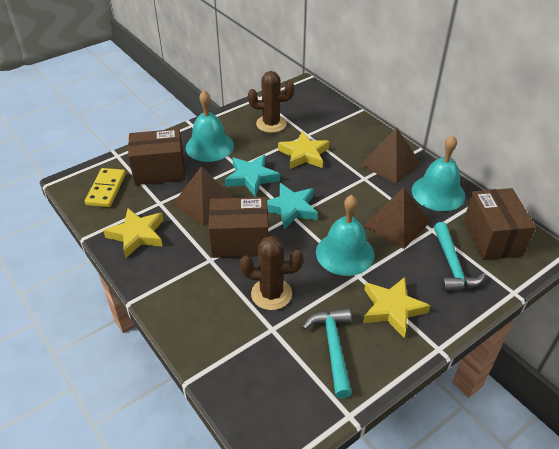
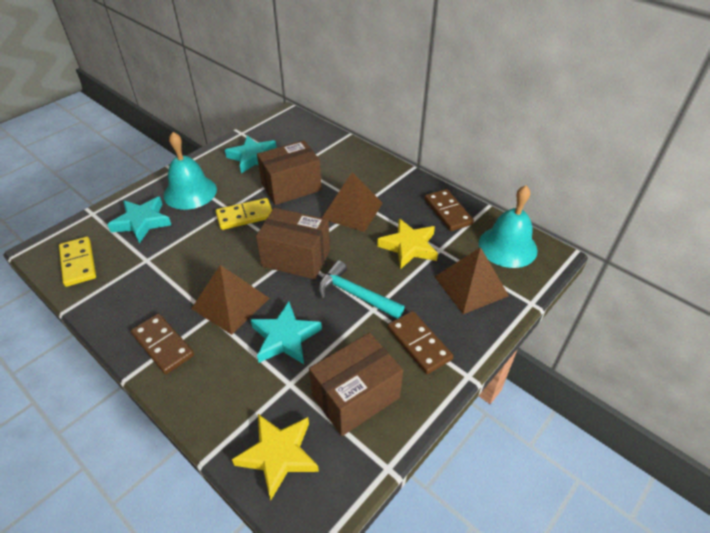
brown cactus: [240,236,303,310] [248,71,294,133] = 2 -> none = 0
brown domino: none = 0 -> [131,313,194,374] [388,311,453,374] [425,189,474,231] = 3
turquoise bell: [186,90,234,162] [316,195,374,276] [412,135,465,211] = 3 -> [164,132,217,210] [479,185,538,268] = 2
turquoise hammer: [302,308,352,398] [434,222,486,292] = 2 -> [318,260,404,319] = 1
turquoise star: [225,155,280,197] [267,183,318,229] = 2 -> [107,197,171,244] [225,135,277,173] [251,302,322,364] = 3
yellow domino: [85,168,126,207] = 1 -> [59,237,96,287] [216,198,272,230] = 2
yellow star: [103,208,164,258] [278,131,330,169] [363,277,431,338] = 3 -> [232,414,319,500] [377,218,438,269] = 2

